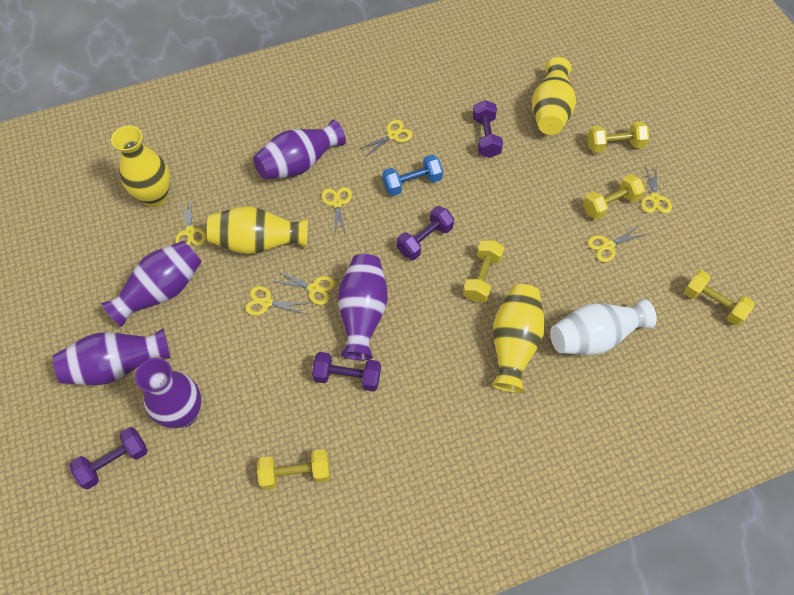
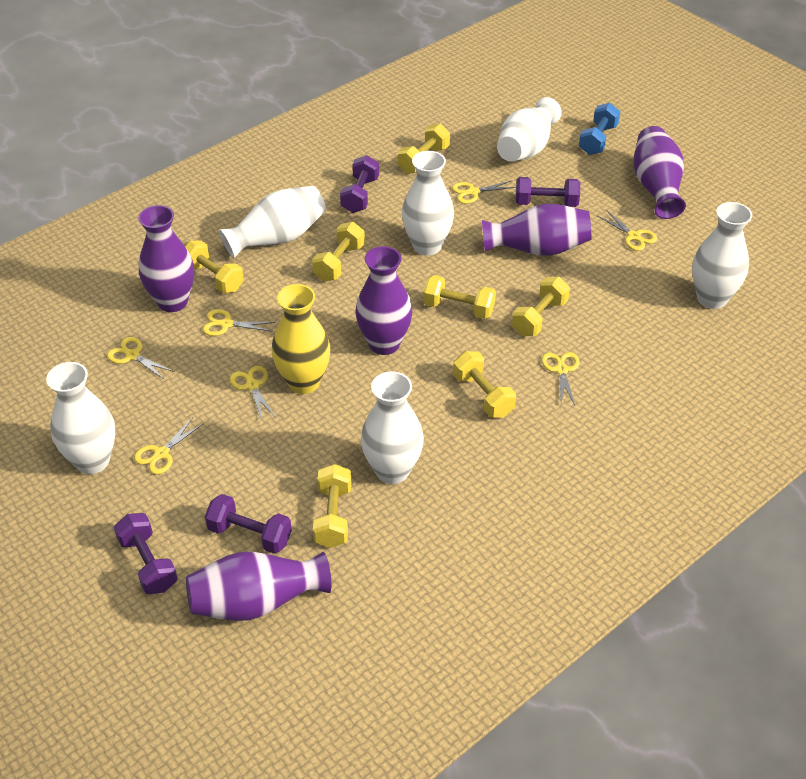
white vase: [550,299,657,355] = 1 -> [46,362,115,474] [219,186,326,259] [361,371,424,484] [402,151,454,255] [497,97,562,162] [692,202,752,309] = 6
yellow dumbbell: [257,449,330,490] [463,240,504,302] [583,174,645,220] [588,121,649,153] [684,270,755,326] = 5 -> [185,240,244,293] [312,222,365,281] [313,464,351,548] [398,124,450,174] [423,275,496,319] [453,351,516,418] [512,277,570,336] = 7
yellow vase: [111,126,170,207] [207,206,308,254] [492,284,545,393] [532,57,576,135] = 4 -> [272,284,330,394] = 1

